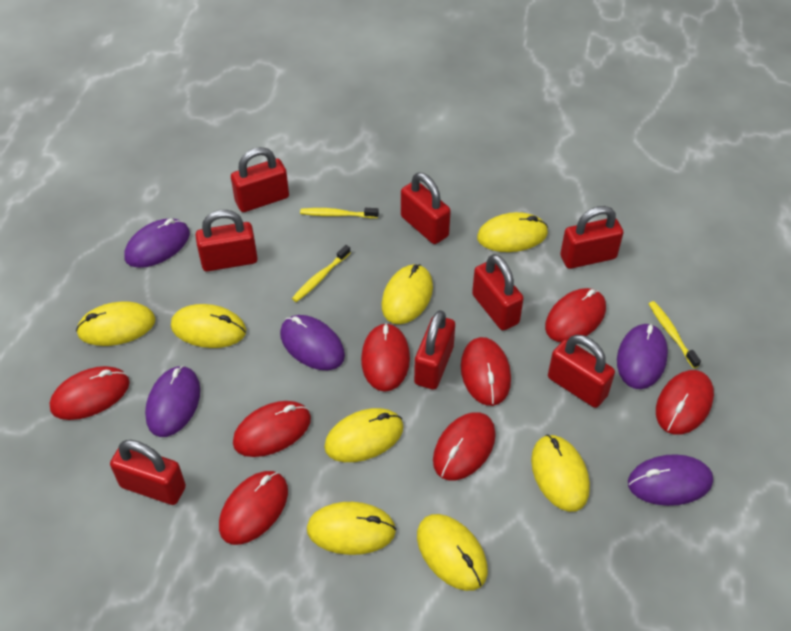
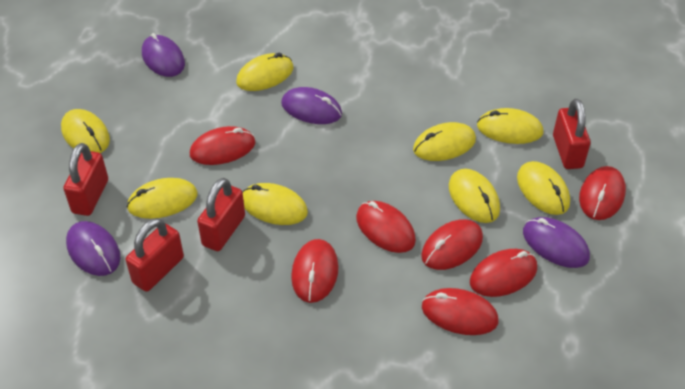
purple mouse: [124,218,190,268] [145,365,200,437] [280,315,345,370] [617,323,668,389] [628,454,713,506] = 5 -> [66,221,121,276] [142,33,185,77] [281,87,342,124] [523,217,590,268] = 4
red mouse: [50,366,130,420] [219,471,288,545] [233,401,311,457] [361,323,410,392] [433,412,496,480] [461,337,511,406] [545,288,606,342] [656,370,714,435] = 8 -> [190,126,255,165] [291,239,338,303] [356,201,416,253] [421,219,483,270] [422,288,498,335] [470,249,537,297] [579,166,626,220] = 7
red padlock: [110,440,186,505] [195,210,258,271] [231,147,289,212] [401,172,451,244] [414,310,455,390] [472,254,524,330] [548,335,615,408] [560,206,623,269] = 8 -> [63,143,108,216] [126,218,184,292] [197,178,245,251] [553,99,591,169] = 4
yellow toothbrush: [292,245,351,302] [300,208,379,218] [649,301,701,368] = 3 -> none = 0

